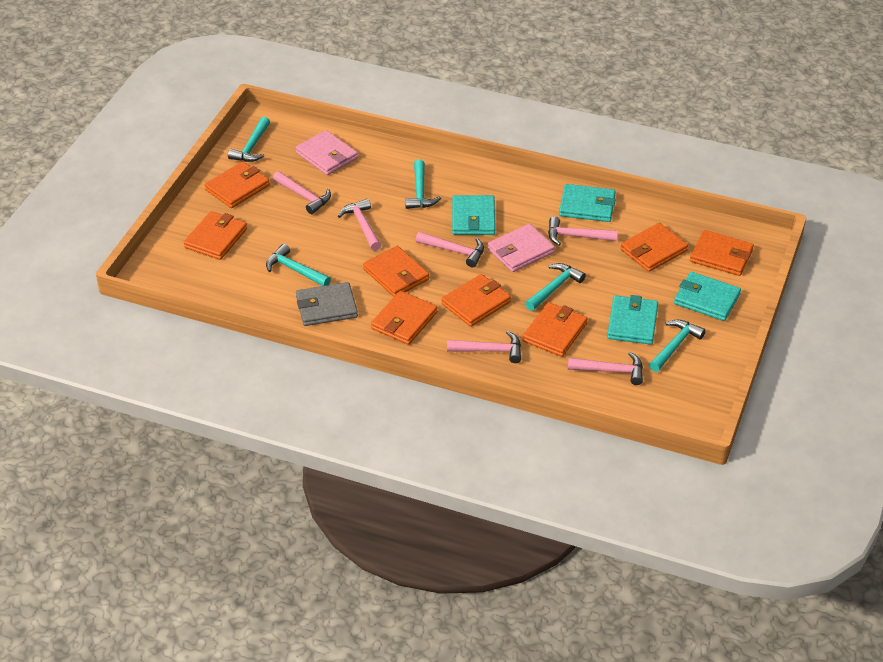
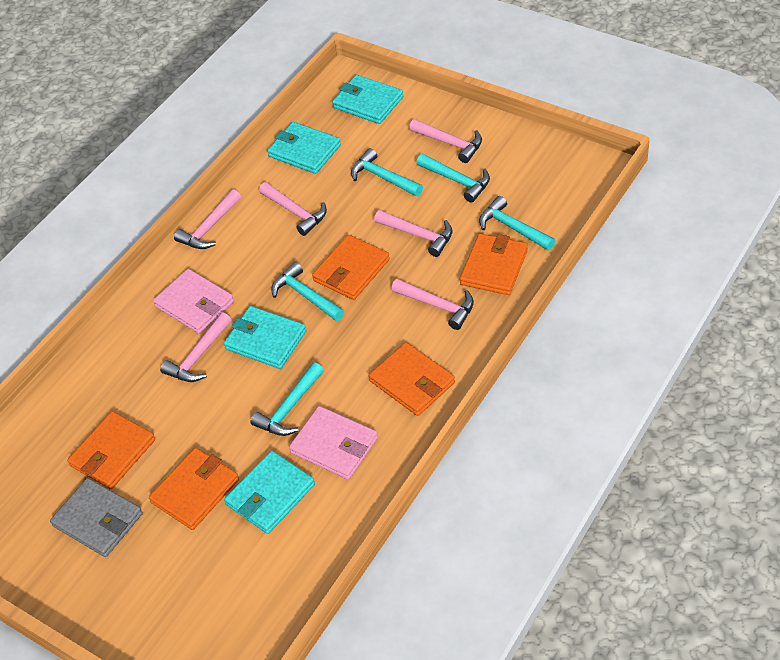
orange wallet: [184,211,247,260] [205,162,270,208] [363,246,429,297] [371,291,438,345] [442,274,511,327] [523,302,588,357] [620,223,688,272] [690,230,754,276] = 8 -> [67,411,155,489] [149,448,239,530] [312,235,390,300] [369,342,455,416] [460,233,528,295] = 5

